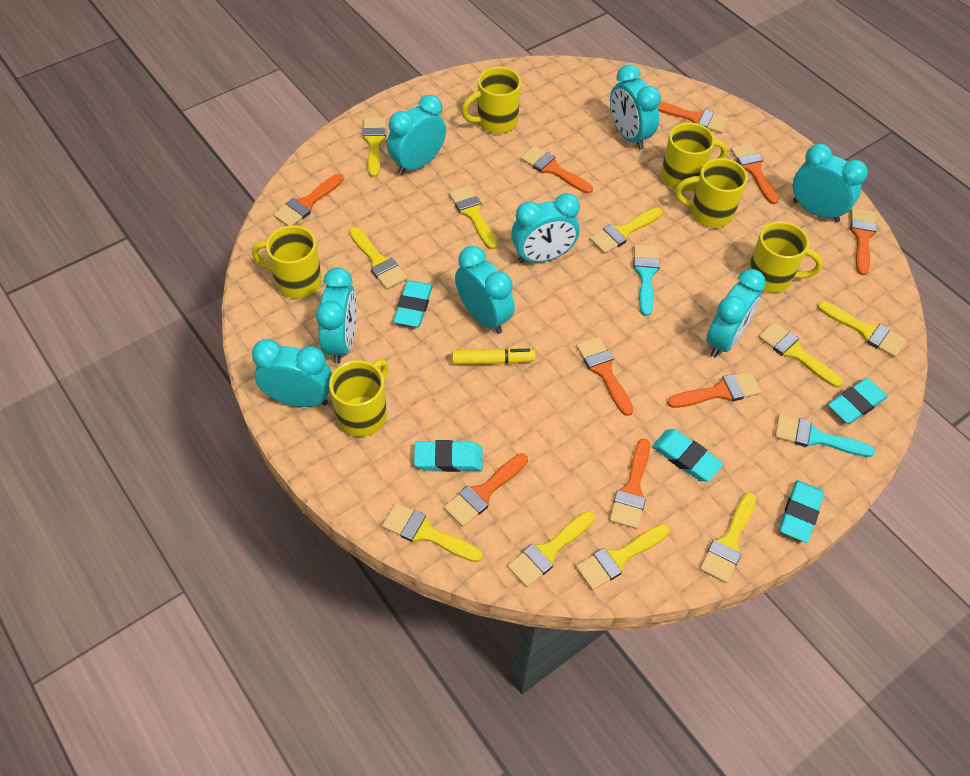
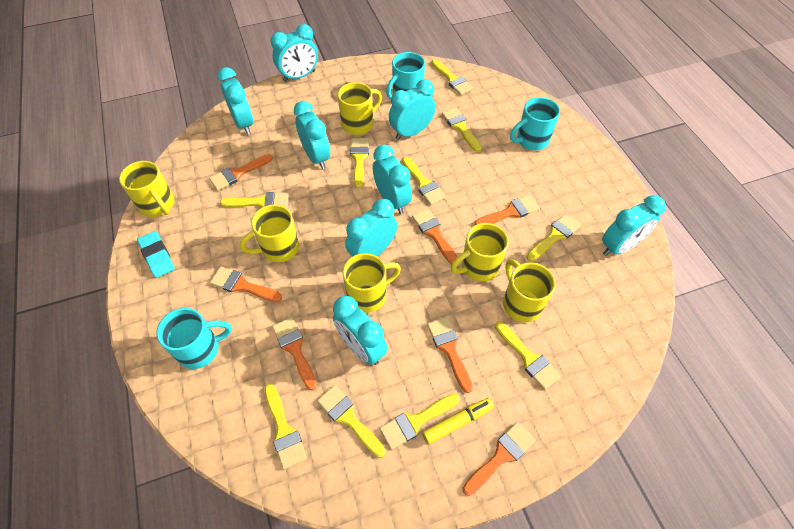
orange brush: [274,174,343,226] [444,453,528,527] [521,146,593,194] [576,337,634,416] [610,438,650,529] [658,102,729,134] [667,371,761,408] [731,143,779,205] [850,208,877,275] = 9 -> [209,154,273,190] [210,267,282,302] [272,317,317,390] [412,209,457,265] [427,317,473,393] [463,422,535,496] [475,195,540,225] = 7
turquoise brush: [633,244,660,316] [775,414,875,457] = 2 -> none = 0
turquoise eraser: [393,280,433,327] [414,440,483,472] [652,429,724,481] [779,480,824,543] [828,378,888,424] = 5 -> [137,231,175,278] = 1
turquoise mug: none = 0 -> [156,308,232,369] [386,52,425,99] [510,97,560,150] = 3

